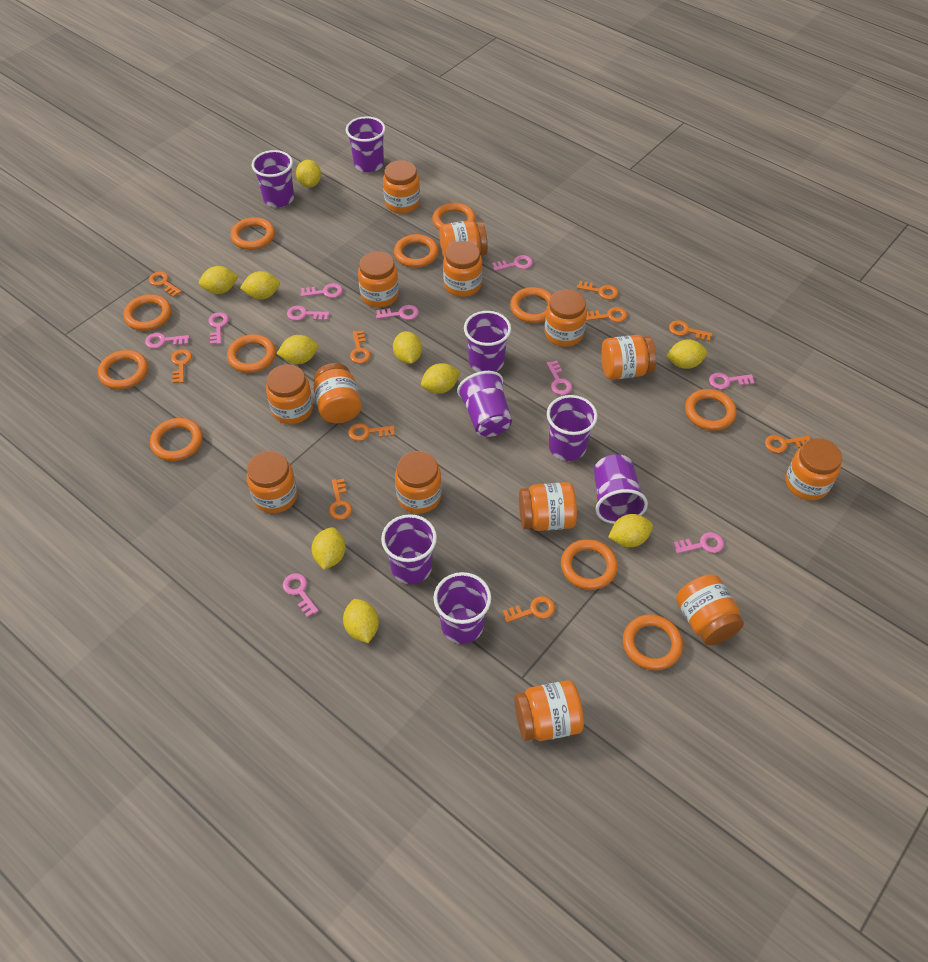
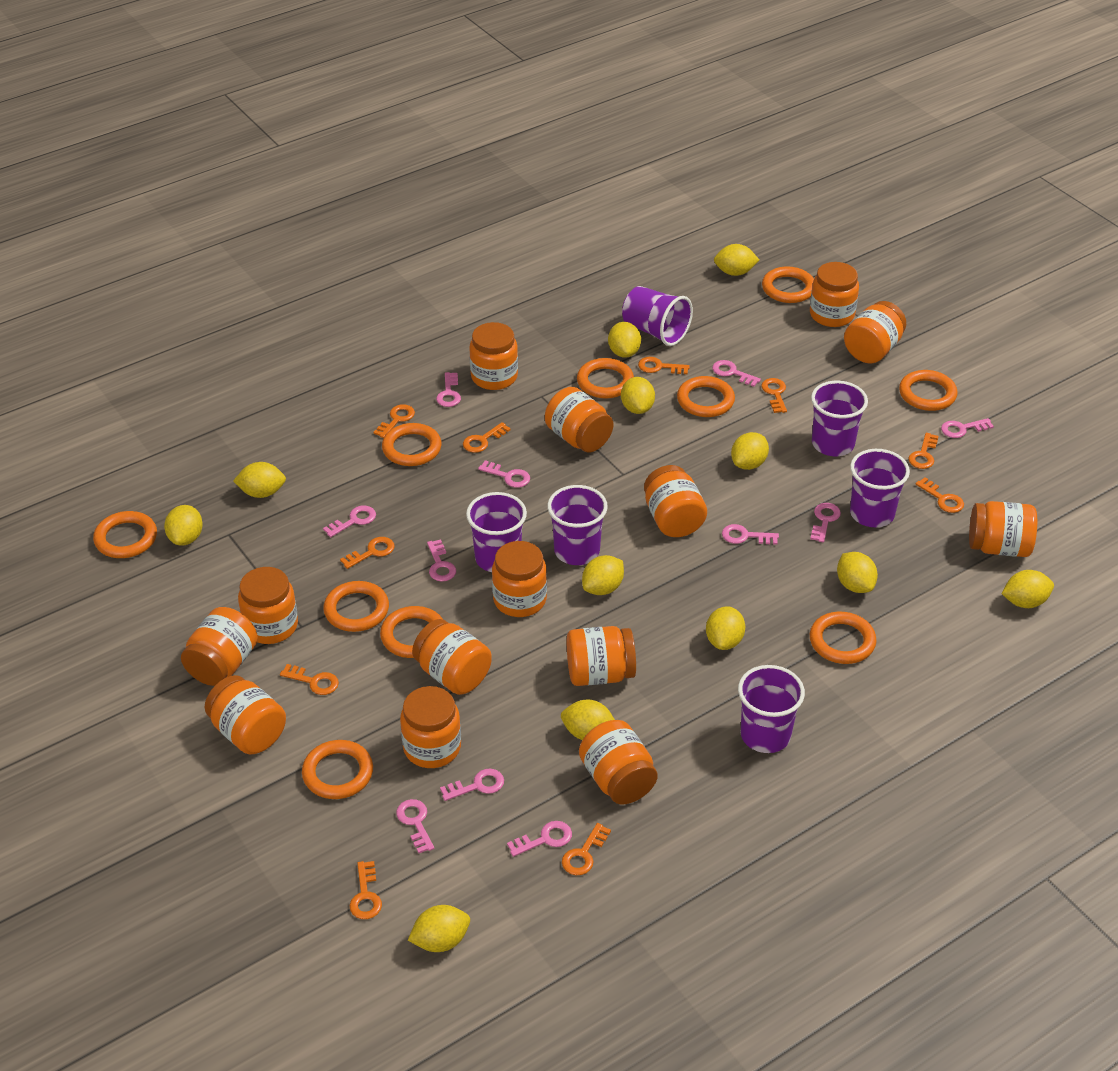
orange ring: [98,350,148,390] [123,294,171,331] [150,418,203,461] [227,334,276,373] [230,217,275,250] [394,234,439,268] [432,203,476,231] [510,287,552,323] [561,539,618,590] [623,615,683,670] [685,389,737,431] = 11 -> [93,511,157,558] [302,740,373,799] [323,581,389,632] [380,606,443,658] [382,423,442,466] [577,358,634,399] [677,376,735,417] [762,267,814,303] [810,612,877,664] [899,370,958,411] = 10
pink key: [145,333,189,349] [208,312,229,345] [282,573,319,617] [287,306,330,321] [301,283,343,298] [376,305,419,320] [492,255,533,271] [546,360,572,395] [673,532,724,554] [709,373,755,389] = 10 -> [323,506,376,537] [396,799,434,853] [427,539,456,582] [436,372,461,407] [440,769,504,801] [478,460,530,488] [507,821,572,857] [712,360,761,387] [722,524,779,545] [810,503,841,542] [941,418,994,438] = 11
purple cup: [251,150,294,207] [346,116,386,172] [381,514,437,584] [434,572,491,644] [457,371,512,437] [464,311,511,372] [547,395,598,461] [594,454,648,524] = 8 -> [466,492,527,572] [547,485,608,565] [622,286,693,346] [738,665,805,753] [811,381,868,456] [850,449,910,527] = 6
yellow lemon: [199,266,239,294] [240,271,280,299] [277,335,318,364] [296,160,321,188] [312,527,346,570] [343,599,379,643] [393,331,422,364] [421,363,460,394] [608,514,653,547] [666,339,707,369] = 10 -> [164,505,203,546] [233,462,286,498] [408,905,470,952] [561,700,615,740] [582,555,624,595] [608,322,641,358] [621,377,655,414] [706,606,745,650] [714,244,759,276] [731,432,769,470] [837,552,878,593] [1002,570,1054,608] = 12

